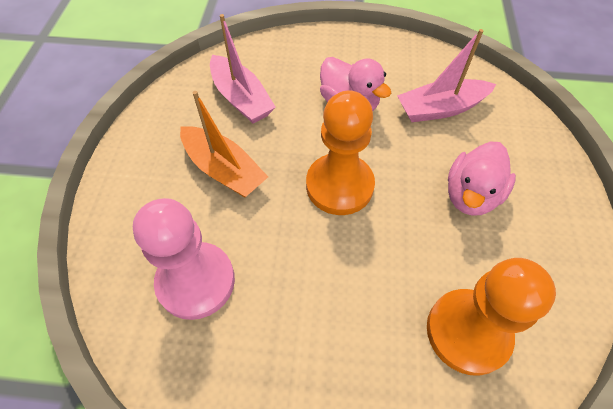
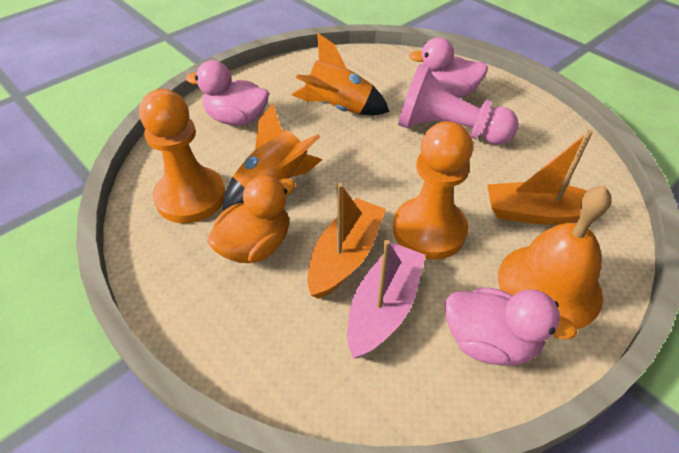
orange bell: none = 0 -> [498,186,612,329] = 1
orange boat: [180,91,268,198] = 1 -> [307,183,386,299] [487,130,612,225] = 2
orange duck: none = 0 -> [207,175,296,263] = 1
orange rocket: none = 0 -> [223,103,322,211] [291,33,390,115] = 2
pink boat: [210,14,276,124] [397,29,496,122] = 2 -> [347,240,425,358] = 1
pink duck: [320,57,391,111] [448,142,516,216] = 2 -> [186,60,269,125] [409,37,488,98] [445,287,578,365] = 3

